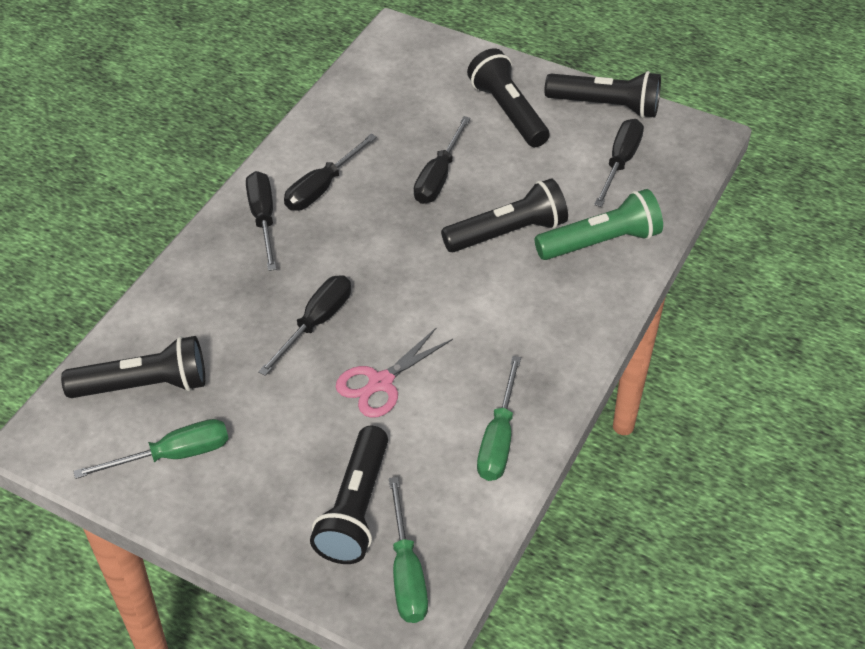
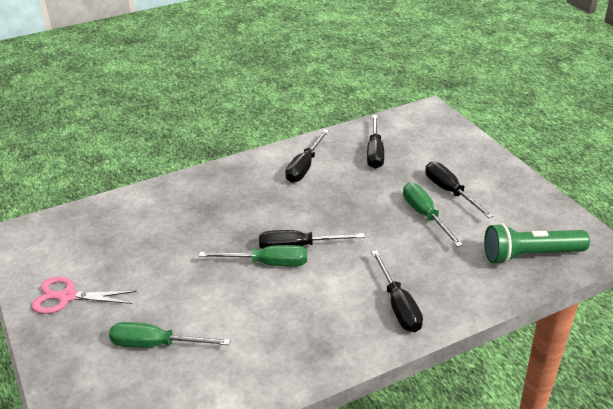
black flashlight: [61,336,205,398] [310,426,388,564] [441,178,568,252] [467,48,549,147] [545,71,661,118] = 5 -> none = 0

